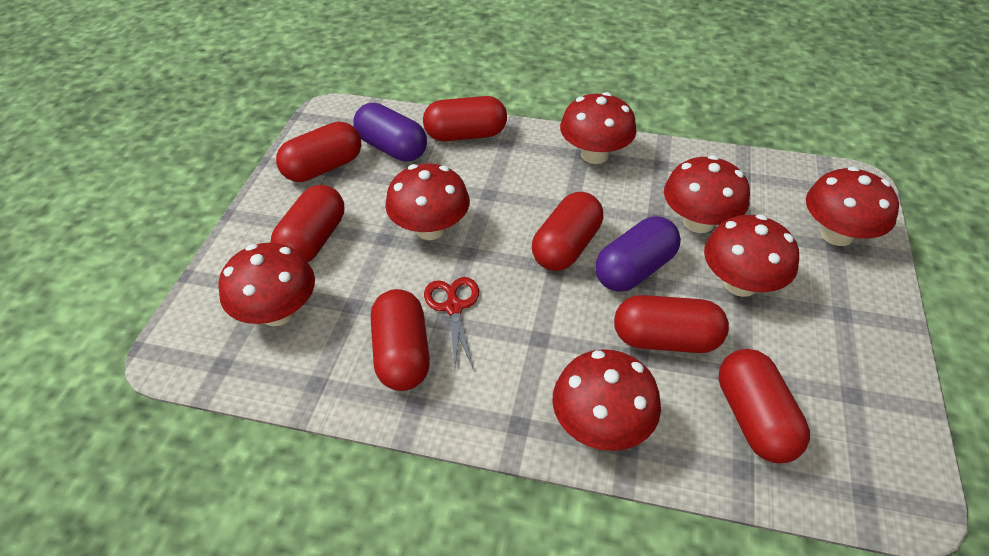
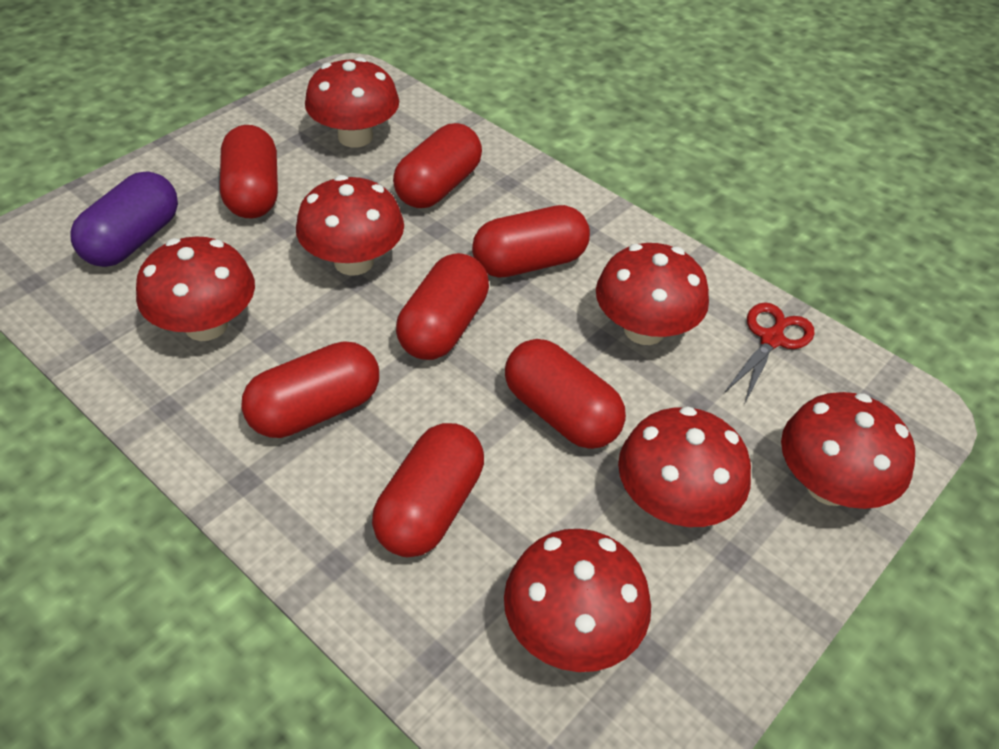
purple capsule: [353,103,427,162] [595,216,681,292] = 2 -> [70,171,178,267] = 1

